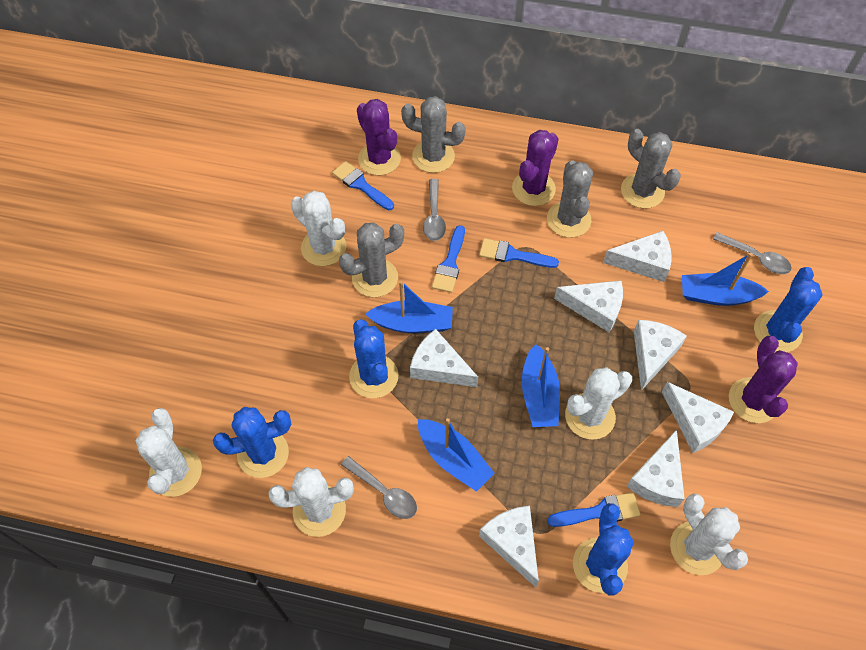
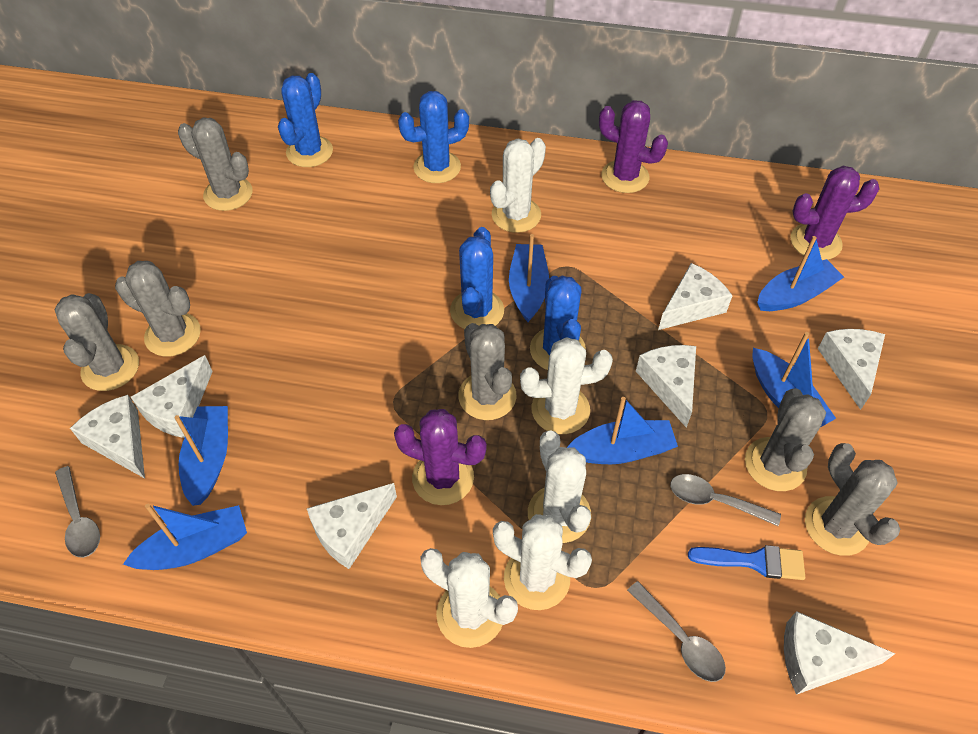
blue boat: [365,281,453,333] [418,418,495,492] [522,344,560,427] [682,253,769,306] = 4 -> [123,504,247,570] [174,406,228,506] [509,234,549,322] [567,397,678,464] [753,332,836,427] [757,236,844,311] = 6
blue brush: [332,161,394,210] [432,225,465,293] [479,238,559,268] [547,492,641,527] = 4 -> [688,545,805,580] = 1
grey cactus: [339,222,404,297] [401,96,466,173] [547,161,593,238] [621,129,681,209] = 4 -> [55,293,139,391] [115,261,201,357] [178,118,253,211] [458,323,517,420] [745,389,826,491] [805,443,900,556] = 6

